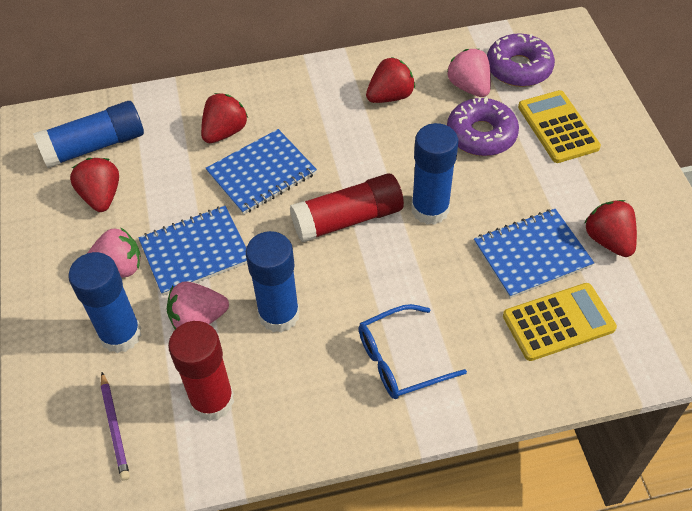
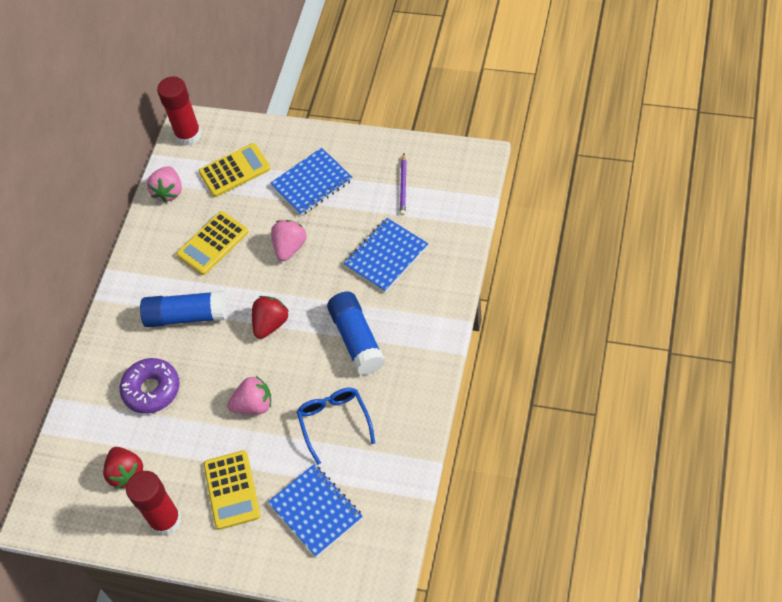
blue glue stick: [33,101,144,168] [68,252,141,353] [246,231,300,333] [411,123,458,225] = 4 -> [140,291,227,327] [327,292,385,375] = 2
purple donut: [447,97,519,156] [487,33,555,87] = 2 -> [120,358,180,414] = 1
red strawberry: [70,158,119,212] [201,93,248,143] [366,57,415,103] [585,200,637,257] = 4 -> [103,447,143,489] [252,296,288,339] = 2
yellow calculator: [503,283,617,361] [518,90,601,163] = 2 -> [176,211,248,275] [199,143,271,197] [203,450,260,530] = 3

